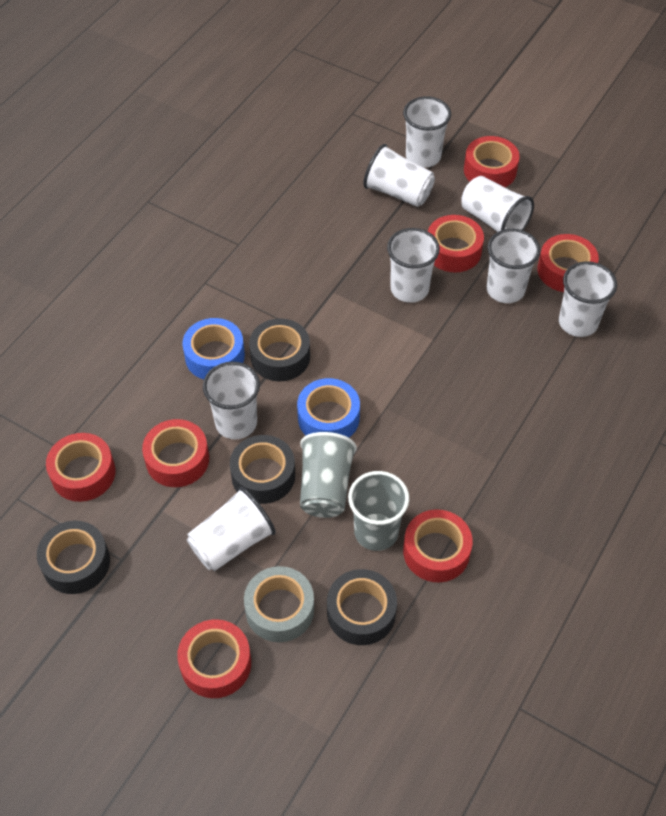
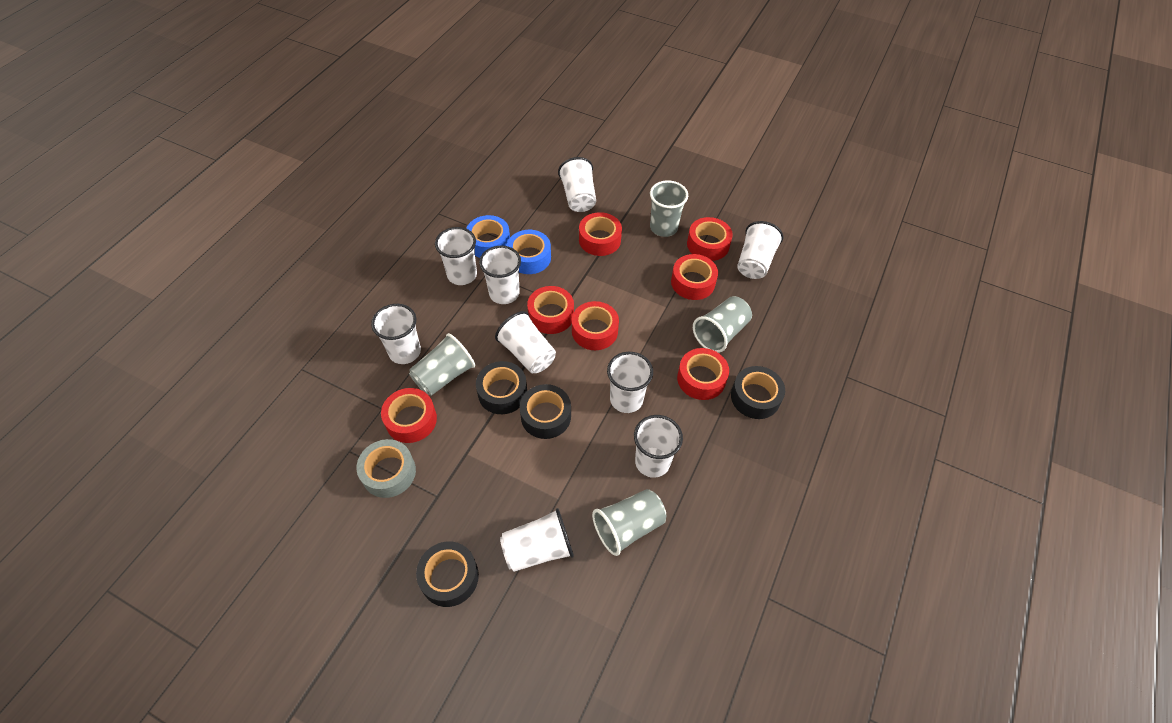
grey cup: [300,432,357,518] [348,471,409,551] = 2 -> [409,333,475,396] [592,489,666,556] [650,180,688,237] [693,296,752,353] = 4
white cup: [187,487,276,571] [203,362,260,439] [363,144,435,207] [387,228,440,303] [403,96,451,168] [461,176,534,232] [487,229,540,303] [559,261,617,337] = 8 -> [371,304,421,364] [435,227,477,285] [479,245,521,304] [495,311,556,373] [500,508,574,572] [558,157,596,212] [607,352,653,413] [634,415,683,478] [737,221,783,279] = 9

